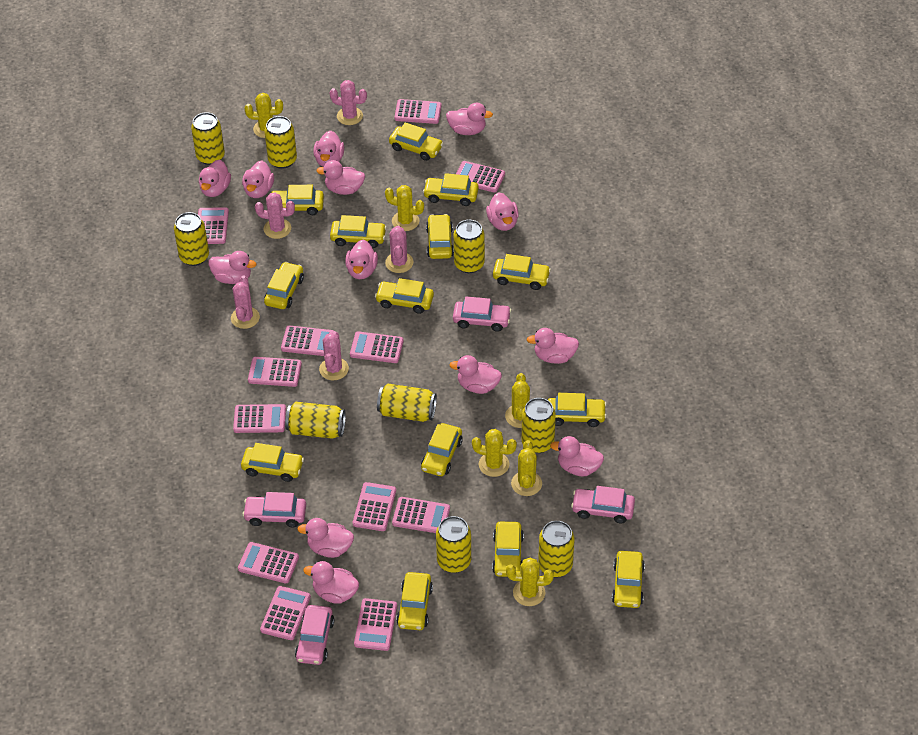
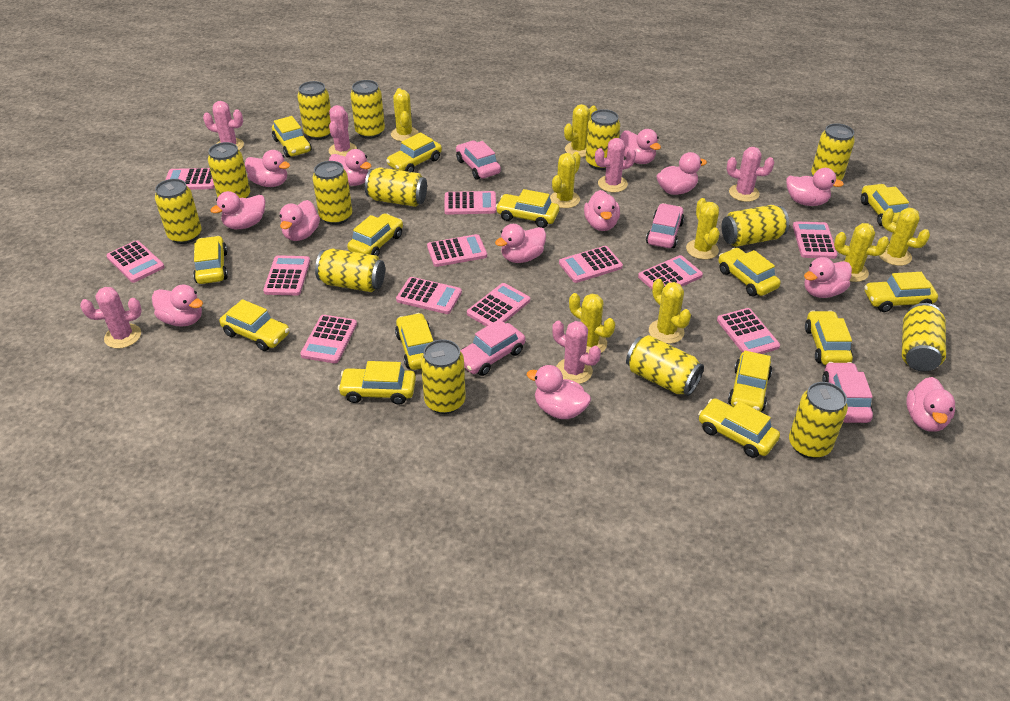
pink cactus: [231,276,260,329] [255,193,295,239] [319,331,349,380] [329,80,367,125] [385,226,413,273] = 5 -> [80,287,141,349] [203,101,244,150] [328,105,357,157] [552,321,601,384] [595,138,636,193] [727,147,774,202] = 6
yellow cactus: [244,93,283,138] [385,185,424,231] [472,429,517,477] [505,373,530,428] [506,558,554,606] [511,440,542,496] = 6 -> [391,88,418,142] [550,152,581,208] [564,104,597,157] [569,293,615,353] [649,279,691,344] [686,198,720,260] [834,223,889,282] [879,208,930,266] = 8
yellow can: [174,212,209,266] [191,112,225,165] [264,116,297,169] [285,402,346,439] [377,384,437,422] [436,516,471,573] [454,220,485,273] [521,398,556,453] [538,521,575,577] = 9 -> [155,179,202,244] [208,142,250,198] [297,81,331,140] [312,161,352,225] [315,249,385,292] [350,80,385,139] [365,167,427,207] [421,339,466,414] [586,109,620,170] [626,335,704,396] [721,205,789,247] [789,382,848,459] [811,123,855,180] [902,303,946,372] = 14

